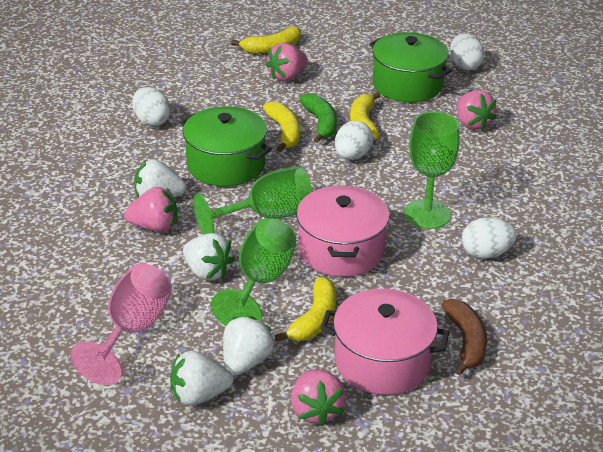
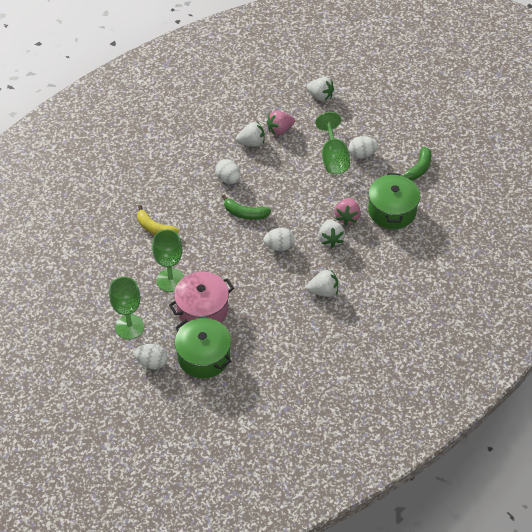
brown banana: [442,299,488,376] = 1 -> none = 0
green banana: [300,93,337,143] = 1 -> [222,195,271,220] [401,147,431,180] = 2
pink goblet: [70,263,172,385] = 1 -> none = 0
pink pot: [297,186,390,277] [321,288,449,395] = 2 -> [169,272,234,324] = 1
pink strawberry: [124,187,177,232] [266,43,308,81] [291,369,346,426] [456,90,497,131] = 4 -> [266,110,295,135] [334,198,361,225] = 2
yellow banana: [231,26,301,54] [263,102,301,152] [275,277,336,342] [350,92,381,140] = 4 -> [137,205,179,235] = 1

